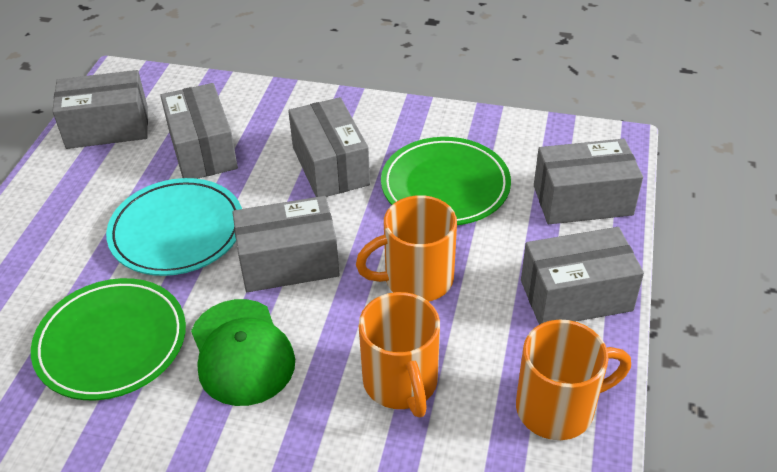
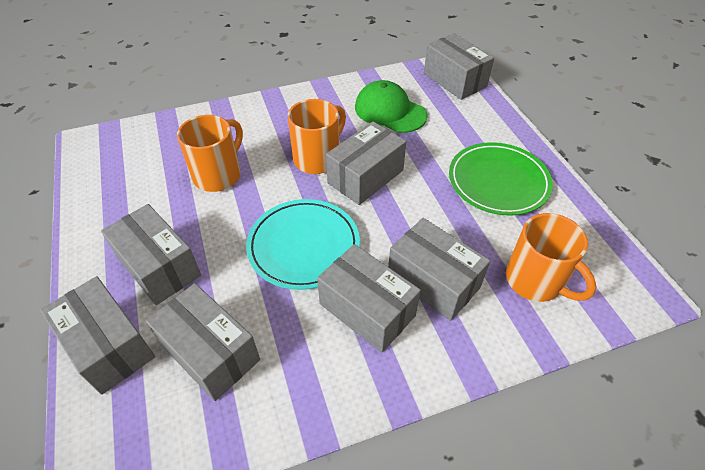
green plate: [31,278,186,400] [381,137,511,225] = 2 -> [449,142,553,216] = 1
grey box: [52,70,148,149] [160,83,238,179] [232,196,340,292] [288,97,370,197] [521,227,644,325] [534,139,643,224] = 6 -> [40,276,155,395] [101,204,201,305] [146,283,260,401] [317,244,421,353] [326,121,406,205] [388,218,490,321] [424,33,494,100] = 7

